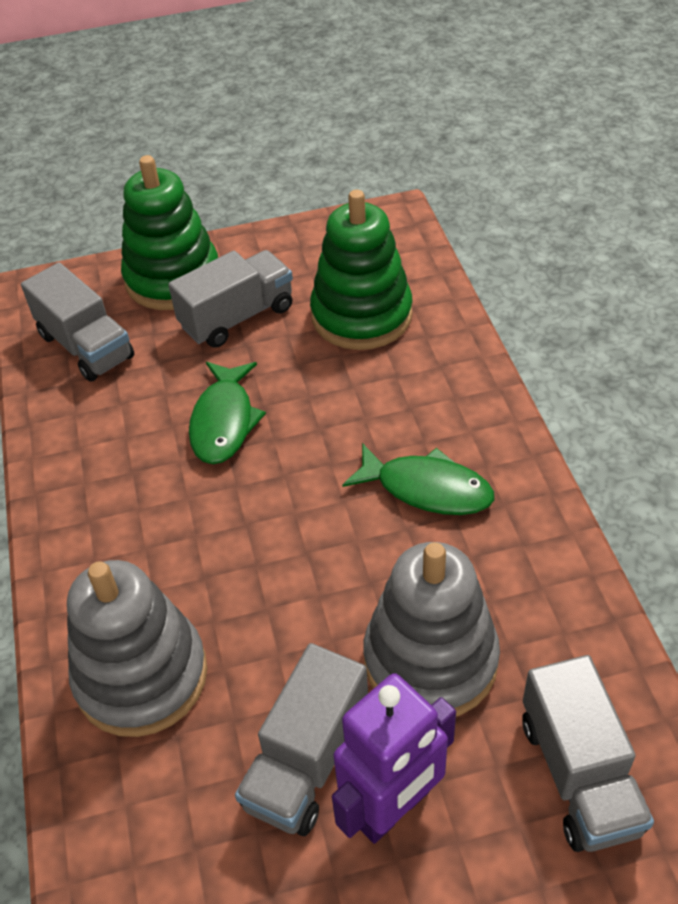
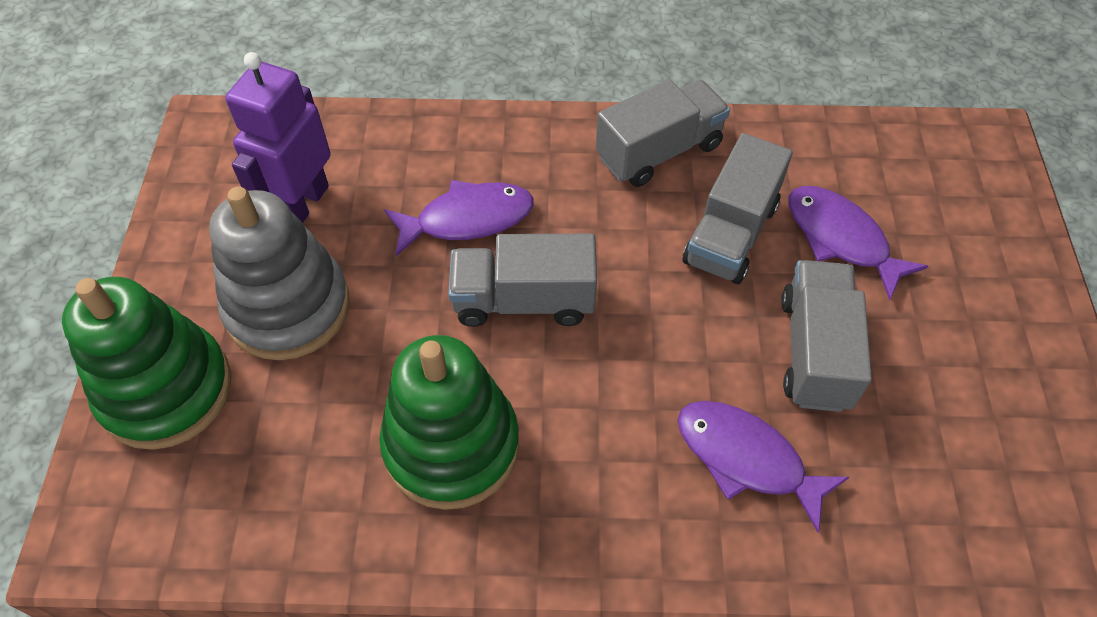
green fish: [189,362,266,464] [343,443,494,515] = 2 -> none = 0
grey stacking toy: [67,560,208,737] [363,542,500,717] = 2 -> [209,186,350,360] = 1
purple fish: none = 0 -> [384,180,534,256] [678,401,849,533] [788,186,928,301] = 3

